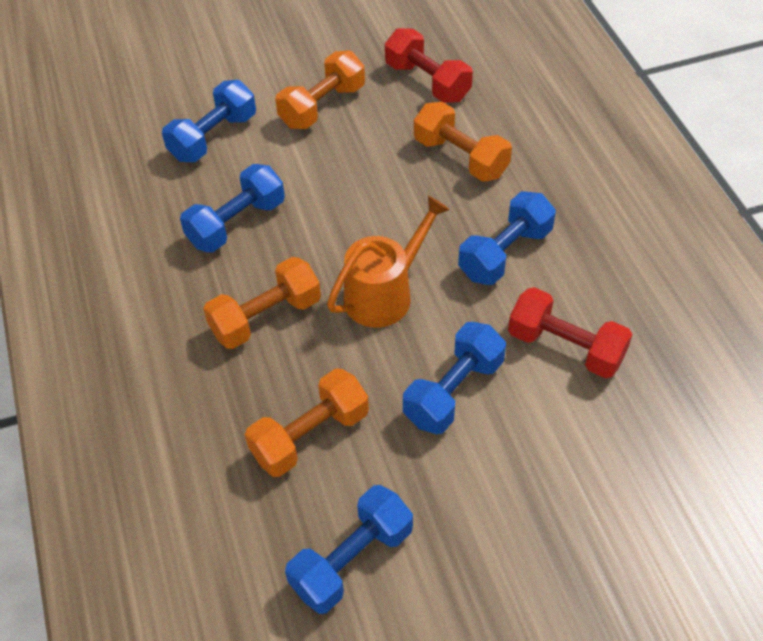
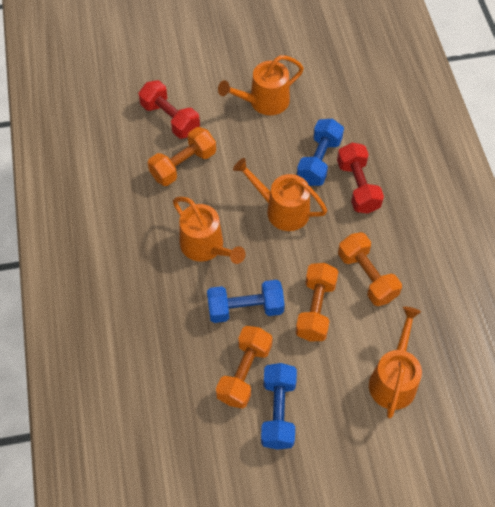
blue dumbbell: [162,80,256,162] [180,164,285,252] [285,485,413,614] [403,322,506,434] [458,192,556,285] = 5 -> [207,280,285,323] [261,363,297,450] [297,119,344,186] = 3
orange watering can: [327,195,450,328] = 1 -> [173,197,246,264] [218,55,304,115] [233,158,327,231] [369,307,422,418] = 4

